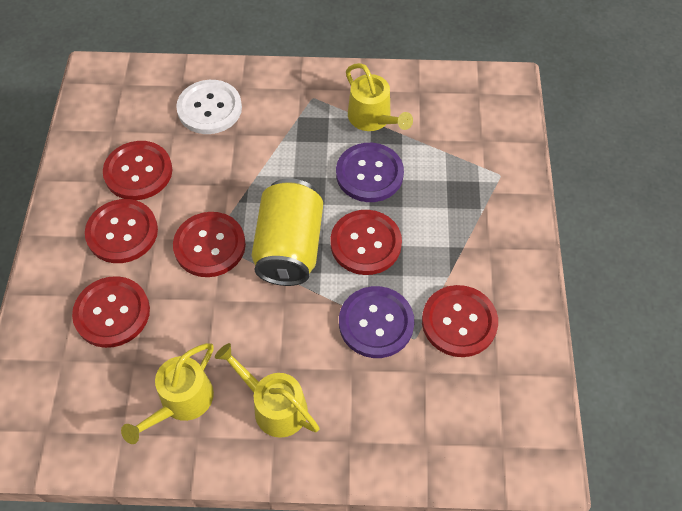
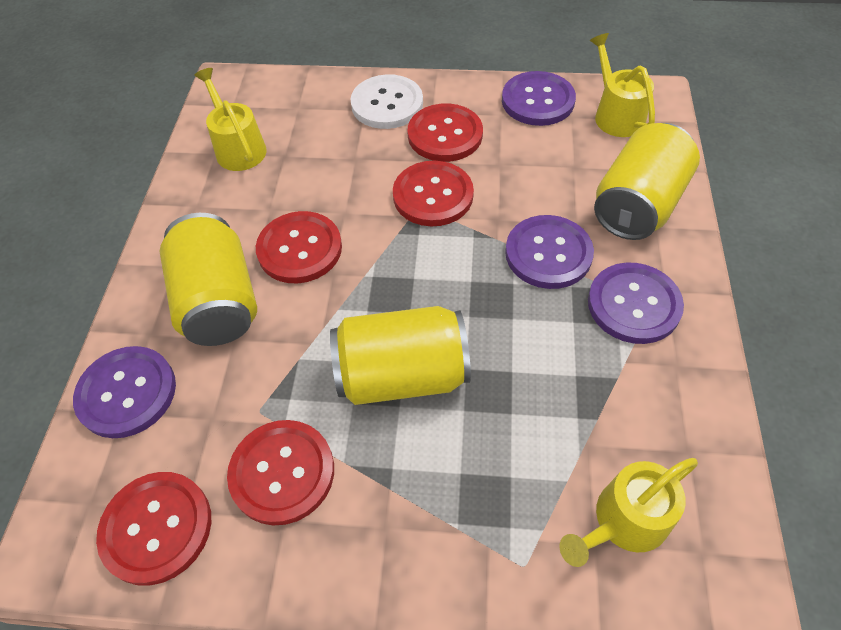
purple button: [336,143,404,202] [339,286,414,358] = 2 -> [73,346,176,438] [502,71,576,126] [505,215,594,289] [588,263,684,344] = 4
red button: [72,276,150,348] [85,199,158,263] [103,141,172,200] [173,212,246,277] [330,210,402,275] [422,285,498,357] = 6 -> [96,472,211,586] [227,420,334,525] [256,211,342,283] [393,161,474,226] [407,103,483,162] = 5
yellow can: [252,178,323,286] = 1 -> [160,213,257,346] [330,306,471,405] [594,123,700,240] = 3

